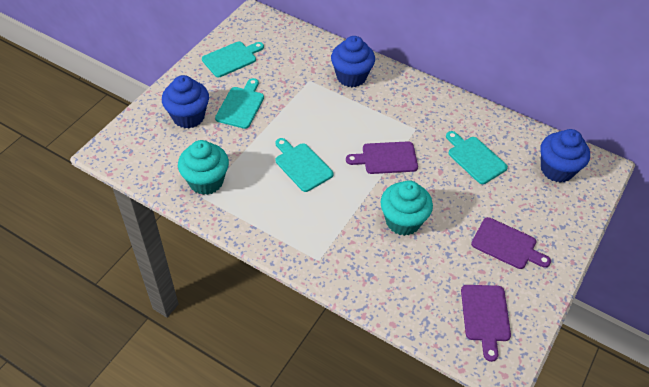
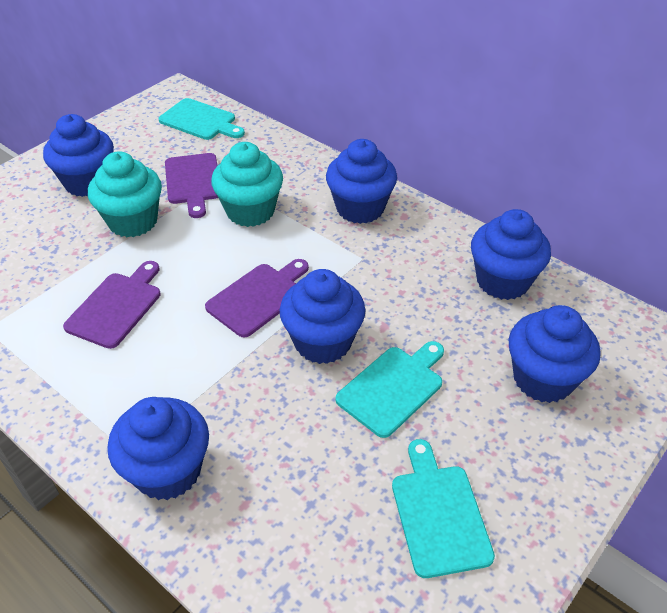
blue cupcake: [162,75,209,128] [331,36,375,87] [540,129,590,183] = 3 -> [43,114,114,197] [108,397,209,500] [280,269,366,364] [326,139,397,224] [471,209,551,300] [509,305,600,403] = 6
turquoise cutting board: [202,42,264,77] [215,78,264,129] [276,138,334,192] [446,131,508,184] = 4 -> [159,98,245,140] [336,341,444,438] [392,439,495,578] = 3

